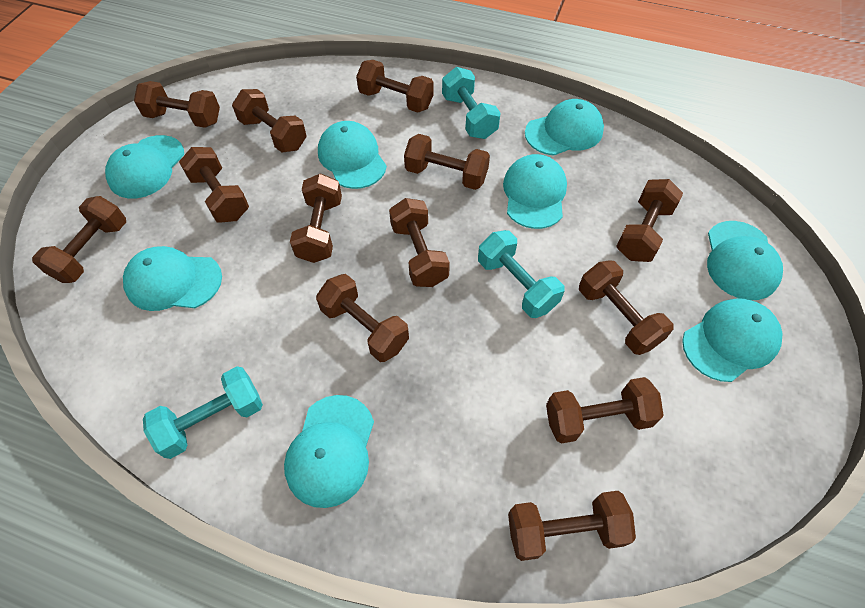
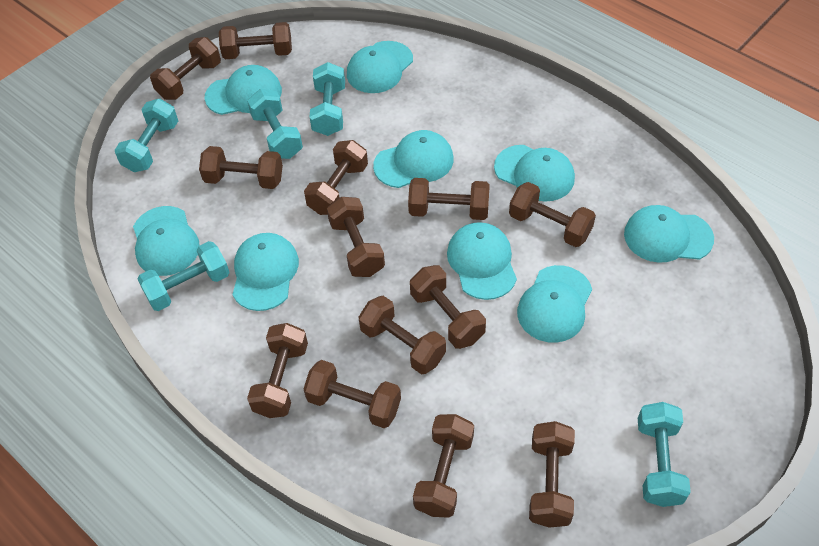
turquoise cap: [105,135,184,198] [123,246,222,311] [284,395,374,508] [318,121,387,189] [503,154,567,229] [525,99,604,156] [682,298,783,382] [707,221,783,300] = 8 -> [133,206,200,276] [205,65,282,115] [232,233,299,311] [347,41,413,93] [373,130,454,188] [447,222,517,300] [494,145,575,202] [517,265,592,343] [624,205,714,263] = 9
turquoise dumbbell: [143,366,263,459] [442,67,501,139] [478,230,565,318] = 3 -> [115,99,178,172] [138,241,230,311] [247,89,303,159] [310,62,345,136] [638,402,691,507] = 5

